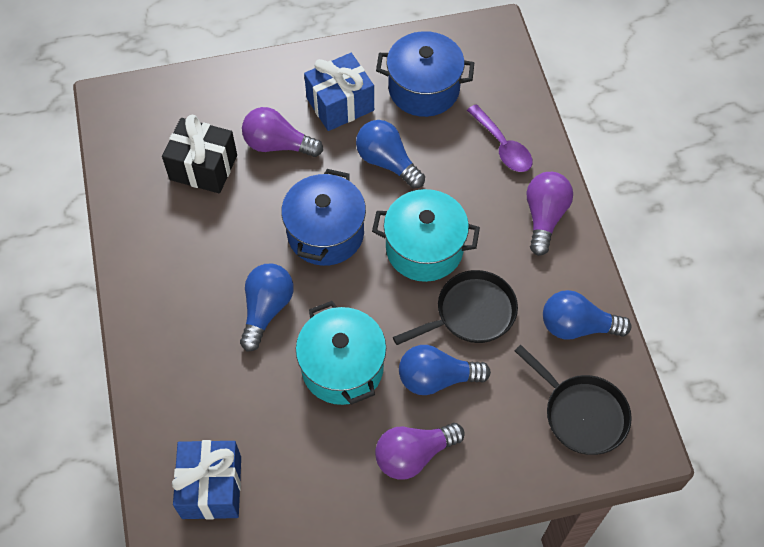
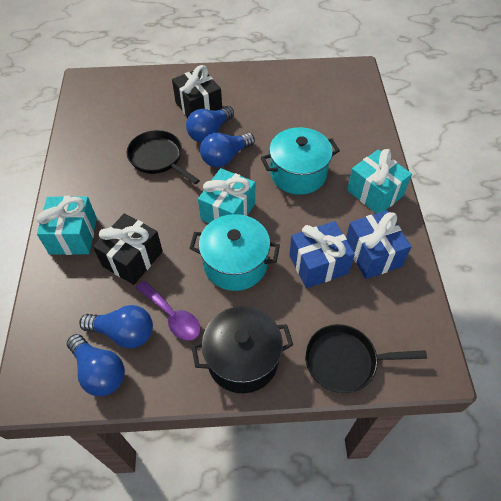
black gift: [162,115,237,193] = 1 -> [93,213,163,285] [172,65,222,117] = 2
black pot: none = 0 -> [191,306,293,393] = 1
blue pot: [281,169,366,266] [376,31,474,117] = 2 -> none = 0
purple light bulb: [242,107,323,157] [375,423,465,480] [526,172,573,256] = 3 -> none = 0
turquoise gift: none = 0 -> [37,196,97,255] [198,168,255,223] [347,149,412,214] = 3

